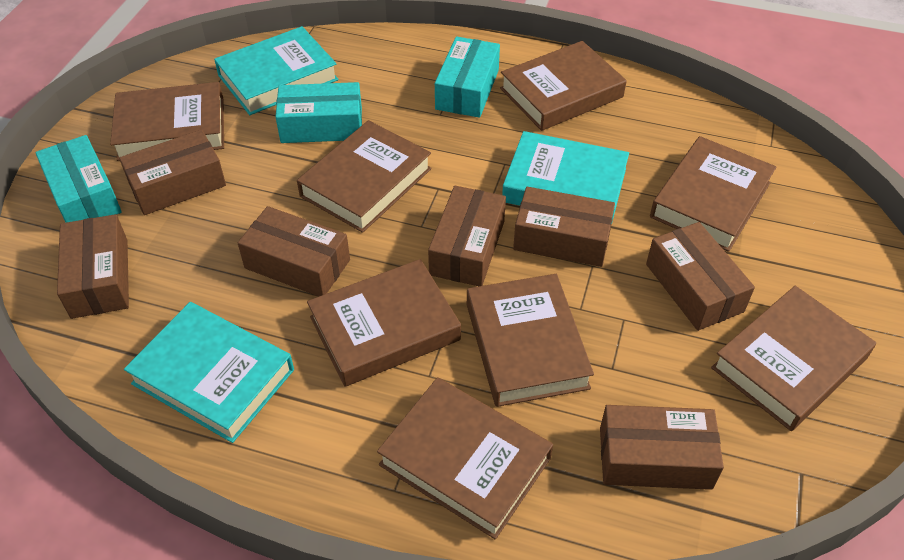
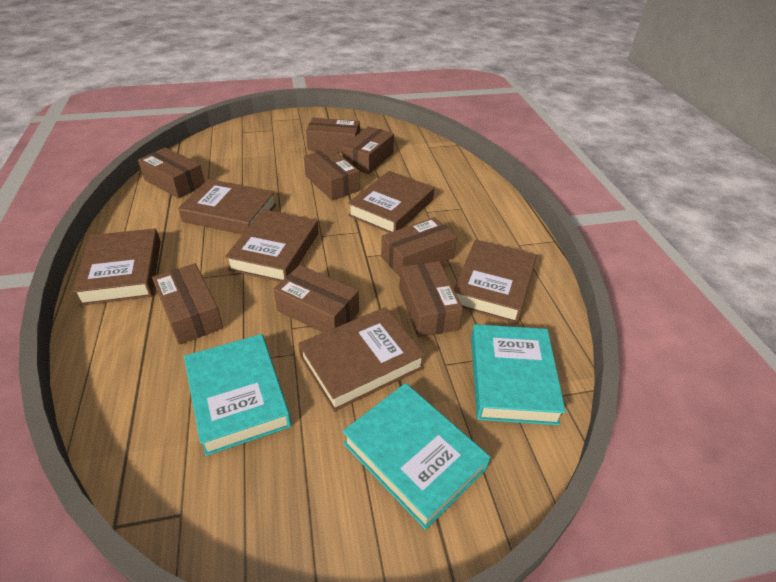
brown book: [110,82,224,161] [297,120,432,233] [307,259,461,387] [377,377,553,540] [467,274,594,407] [500,41,627,131] [650,136,776,252] [711,286,876,431] = 8 -> [72,228,161,306] [178,179,276,234] [225,209,319,282] [298,307,425,412] [348,171,434,233] [454,239,537,323] = 6
brown box: [57,214,129,319] [119,130,226,215] [238,206,350,297] [428,186,506,286] [513,187,615,267] [600,405,724,490] [646,222,755,331] = 7 -> [138,147,205,199] [152,263,223,345] [273,265,359,333] [304,148,360,200] [306,118,360,153] [342,126,394,174] [381,217,457,277] [399,261,463,337] = 8
turquoise box: [36,135,122,222] [275,82,362,143] [435,37,500,118] = 3 -> none = 0

